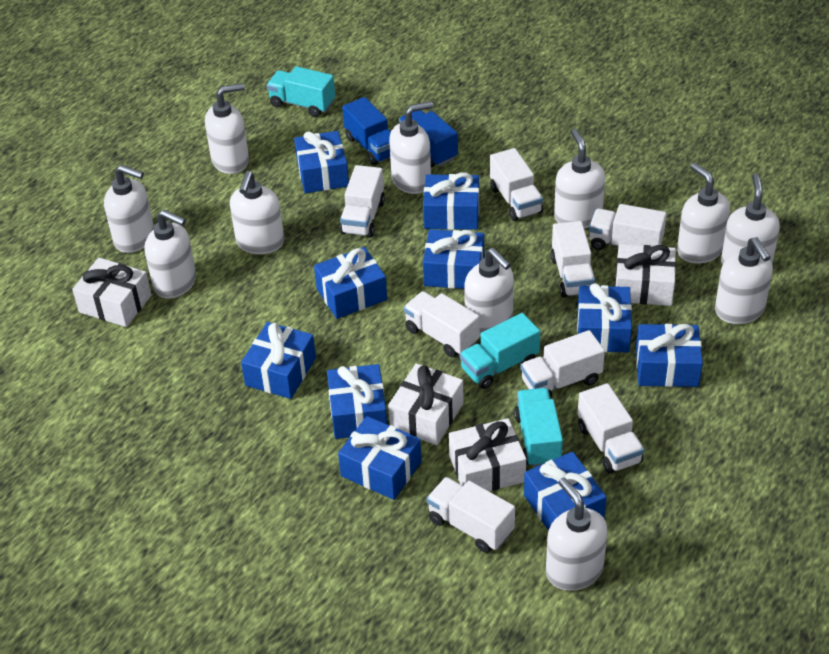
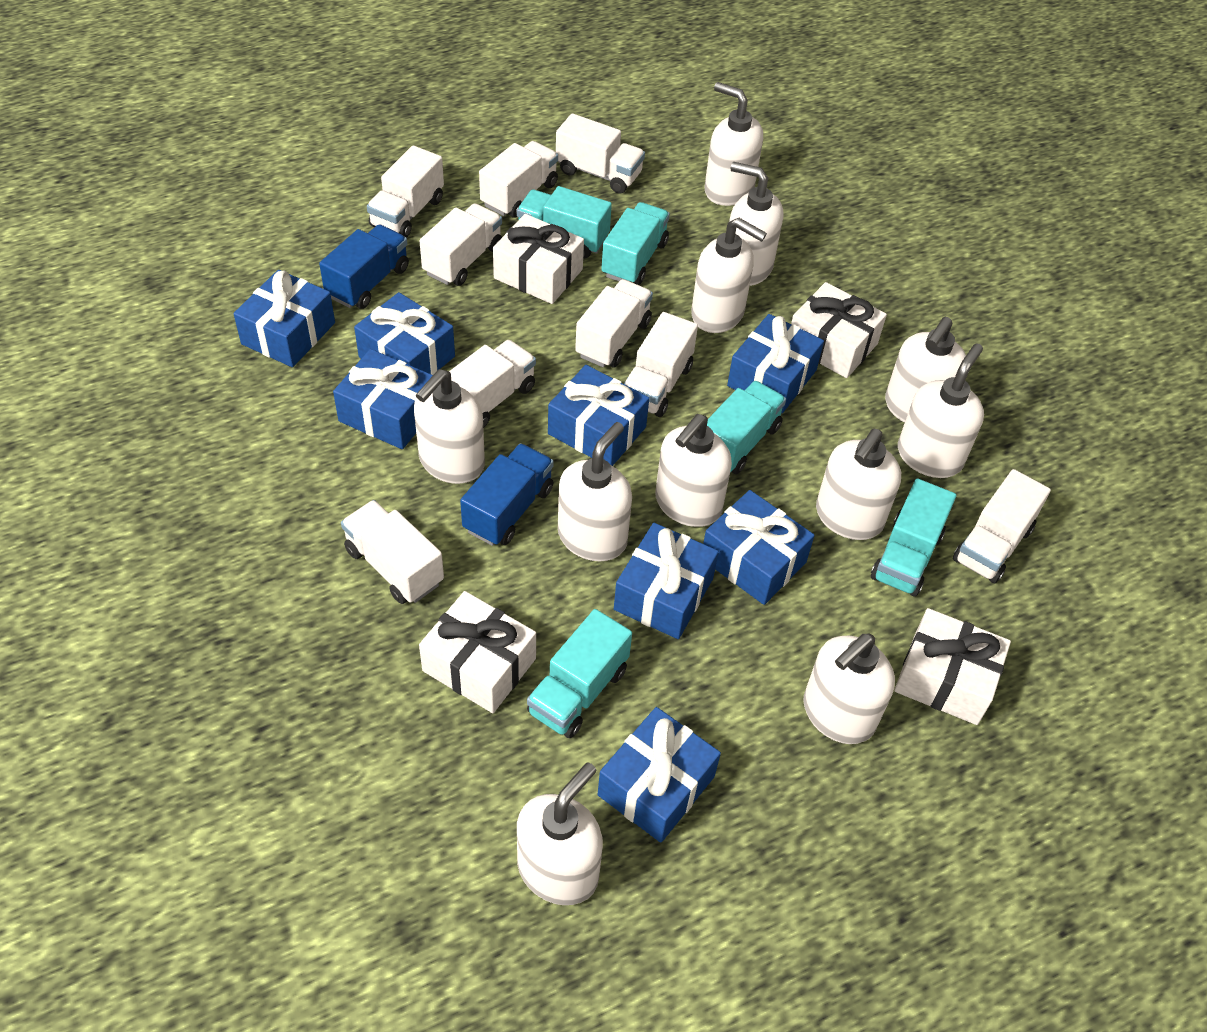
blue gift: [241,322,316,399] [294,131,349,193] [314,247,387,319] [327,364,387,439] [338,416,422,500] [423,172,479,230] [423,229,484,289] [524,452,607,531] [577,283,632,352] [636,324,703,387] = 10 -> [233,270,335,367] [333,349,433,449] [354,292,455,375] [548,365,649,466] [598,707,721,843] [614,523,719,639] [703,490,815,605] [727,314,824,414] = 8
turquoise truck: [267,66,335,117] [460,313,540,389] [514,388,563,467] = 3 -> [517,186,612,259] [527,609,632,738] [601,202,670,285] [707,381,786,474] [871,478,956,597] = 5
white truck: [340,165,385,238] [404,291,480,357] [427,477,515,553] [490,148,543,221] [521,330,605,398] [551,221,595,297] [578,383,644,473] [589,204,666,250] = 8 -> [341,500,444,604] [367,145,444,238] [420,203,502,286] [449,340,536,428] [479,141,558,218] [556,113,645,194] [575,279,653,367] [624,312,698,417] [953,469,1051,583] = 9

